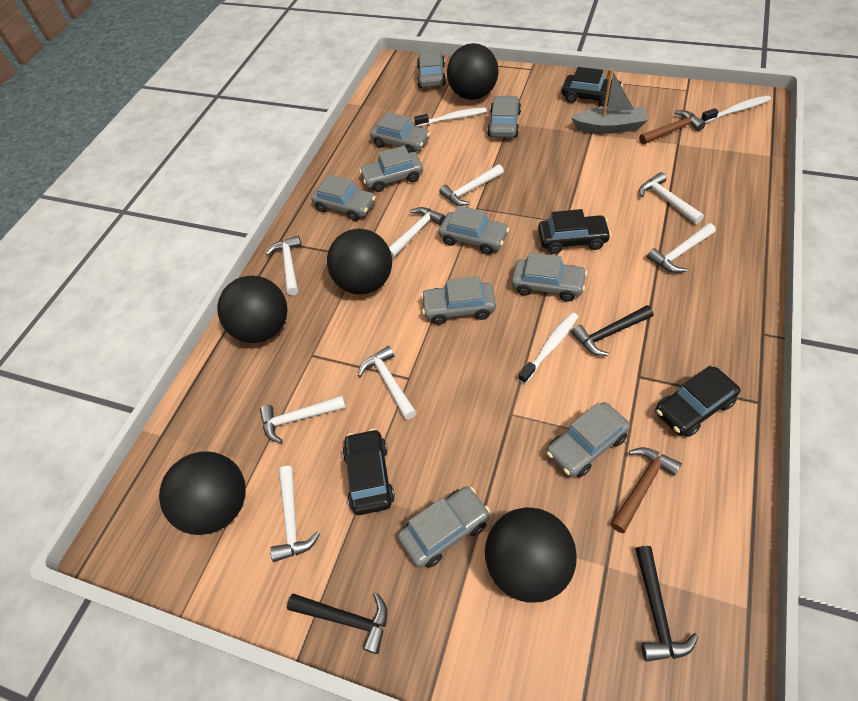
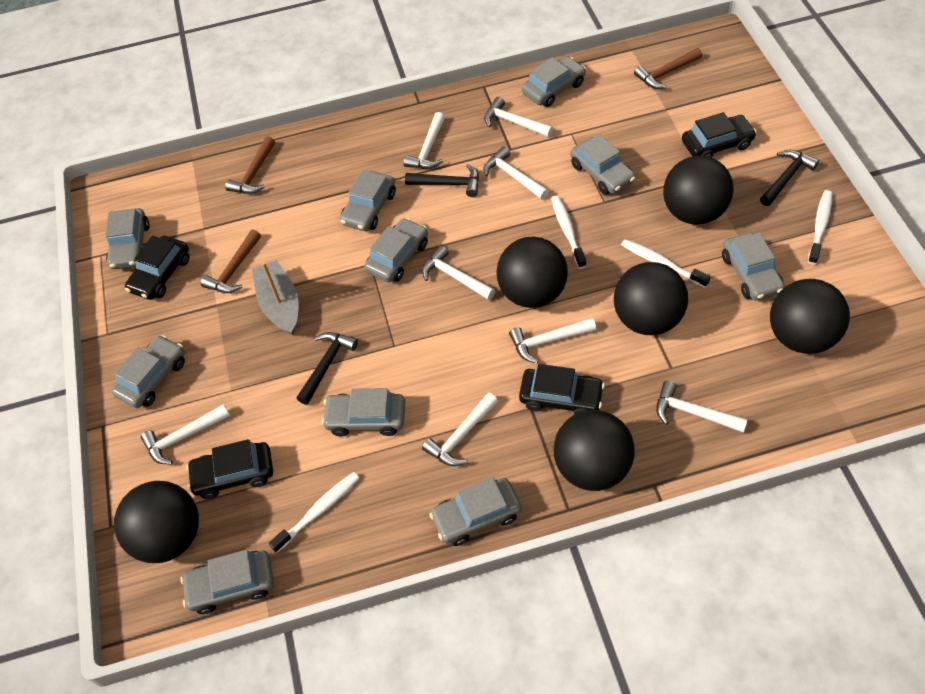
black ball: [159,451,246,535] [217,275,287,343] [327,229,392,295] [447,43,499,100] [485,507,577,603] = 5 -> [114,481,199,563] [497,236,568,308] [553,410,635,491] [614,262,688,335] [663,156,734,225] [770,279,850,354] = 6
brown hammer: [610,447,682,533] [639,110,706,145] = 2 -> [201,229,261,293] [225,136,275,194] [634,48,702,89] = 3
white toothbrush: [414,107,487,127] [519,312,578,384] [701,95,771,123] = 3 -> [269,472,359,553] [551,196,586,269] [621,239,710,288] [808,190,832,264] = 4

